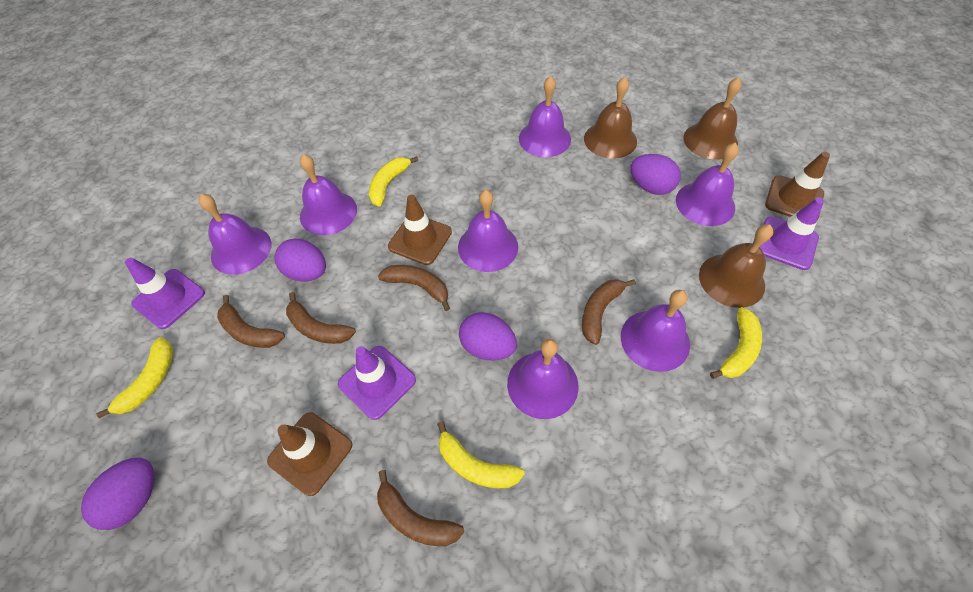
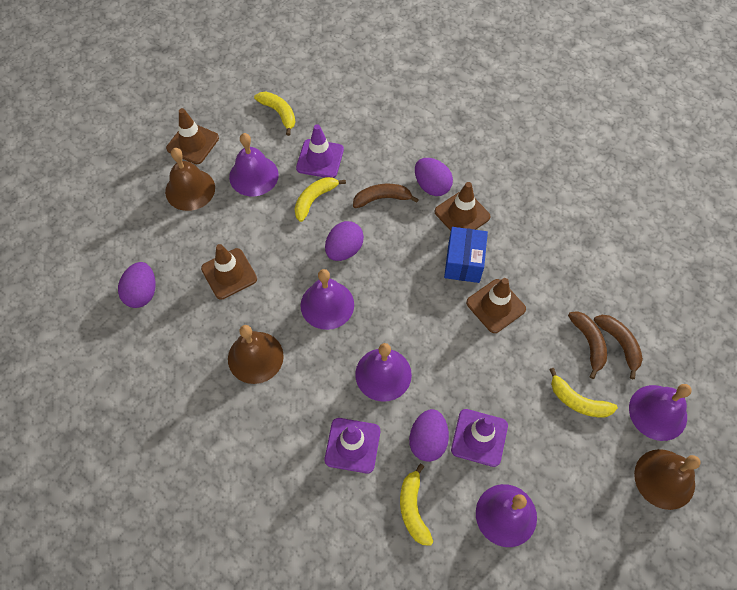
blue box: none = 0 -> [444,227,488,283] = 1
brown banana: [217,295,285,348] [286,292,356,344] [377,470,464,546] [378,265,450,311] [582,279,635,345] = 5 -> [353,184,419,208] [568,311,607,379] [594,315,643,379] = 3
brown traffic cone: [267,412,352,496] [388,195,452,265] [765,152,830,220] = 3 -> [166,108,219,164] [201,244,257,300] [435,182,491,231] [466,278,526,333] = 4
purple bell: [199,194,271,275] [300,154,357,235] [458,190,518,272] [507,339,579,419] [519,76,571,157] [621,290,690,372] [676,142,739,226] = 7 -> [229,133,279,196] [300,269,354,330] [355,343,412,402] [476,484,537,547] [629,384,692,441] = 5

